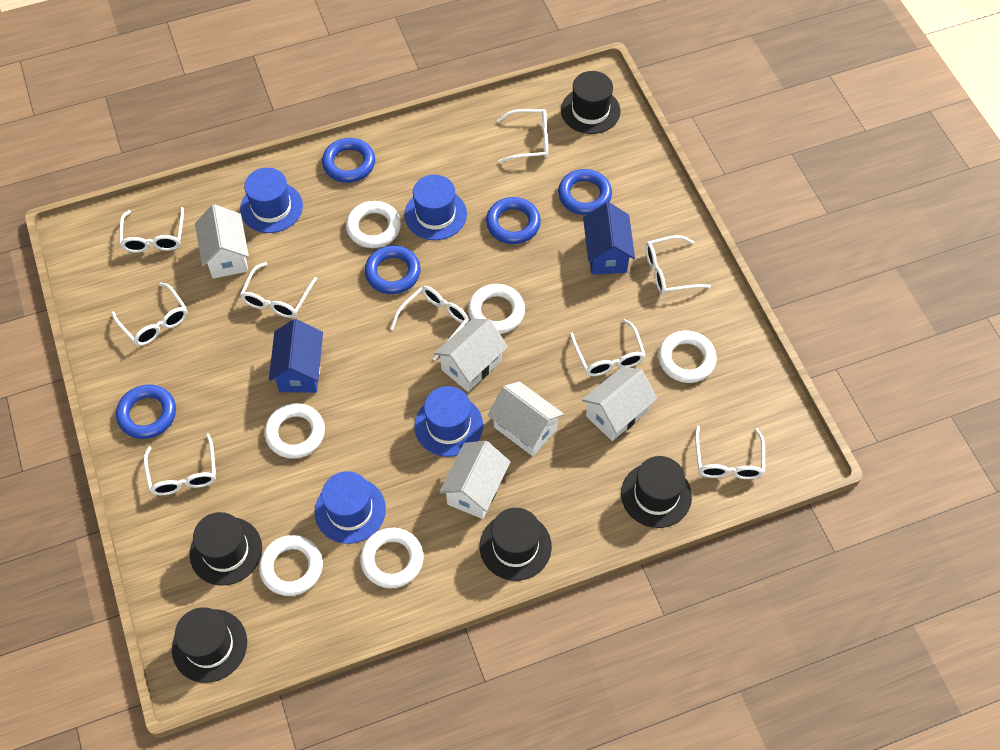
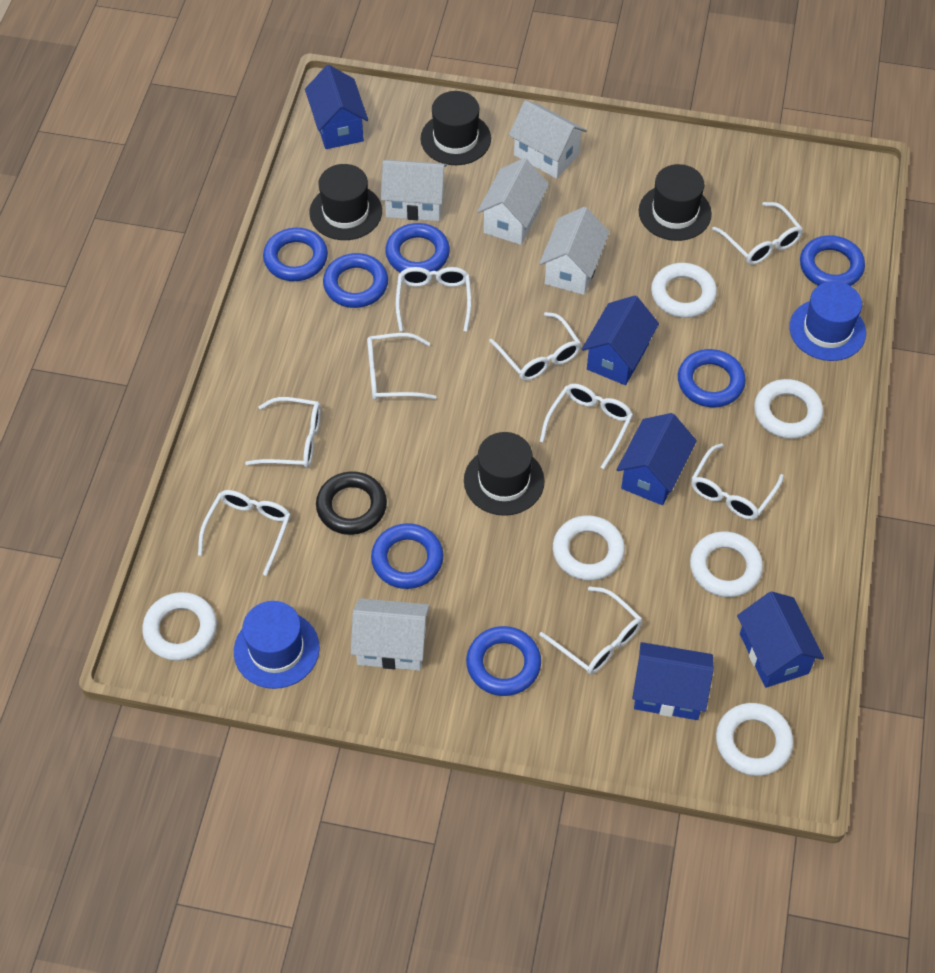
black hat: [172,607,247,683] [189,512,262,586] [480,508,552,581] [561,71,621,134] [621,456,692,528] = 5 -> [309,164,382,240] [420,91,491,165] [464,432,545,516] [639,164,712,241] = 4
black ring: none = 0 -> [316,471,387,535] = 1
blue hat: [240,168,303,233] [315,471,386,544] [404,175,467,240] [414,386,483,457] = 4 -> [234,601,320,689] [789,281,866,361] = 2
blue house: [269,319,323,393] [583,202,635,275] = 2 -> [305,65,368,149] [582,296,659,385] [617,413,697,505] [632,642,714,720] [737,591,824,688] = 5
blue ring: [116,385,176,439] [322,138,375,183] [365,245,421,294] [486,197,541,244] [558,169,612,215] = 5 -> [263,228,328,281] [323,253,388,308] [371,523,444,589] [385,223,450,273] [466,626,541,696] [678,349,746,407] [800,235,865,286] = 7

